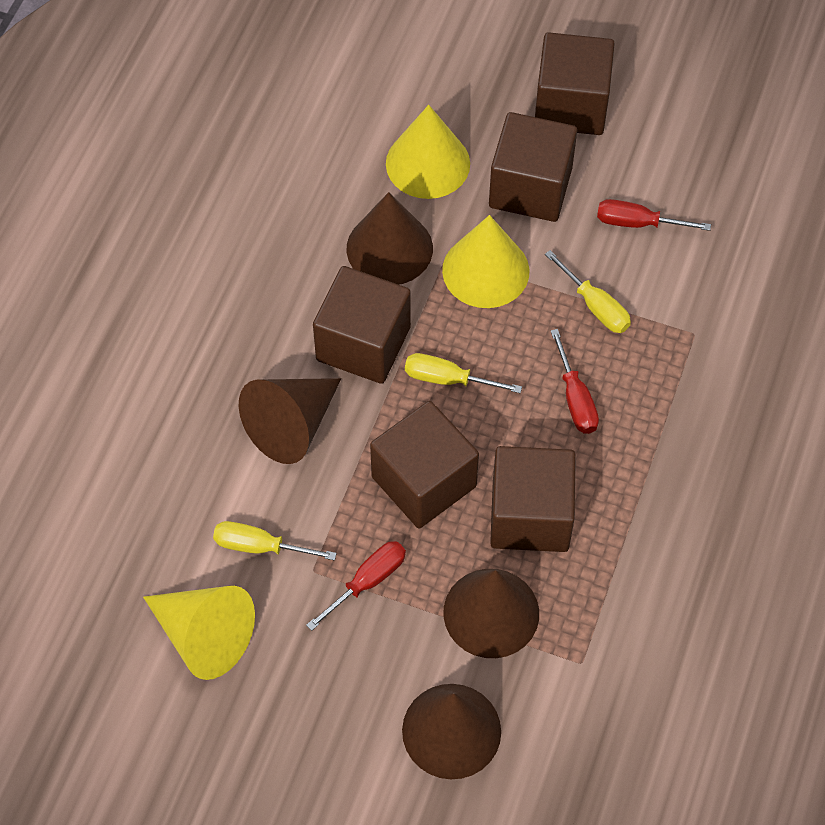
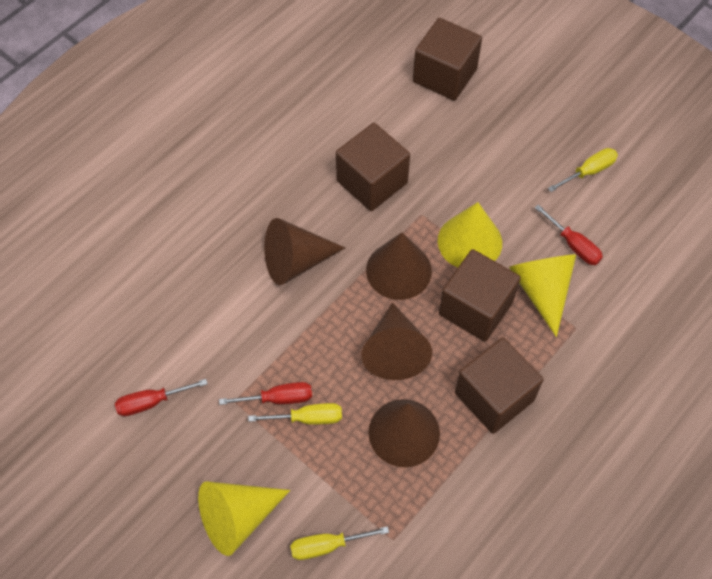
brown cube: [313,266,411,384] [370,401,479,528] [489,112,577,222] [490,446,576,552] [535,32,615,135] = 5 -> [336,123,410,211] [413,18,482,101] [439,249,520,342] [455,337,543,434] = 4

